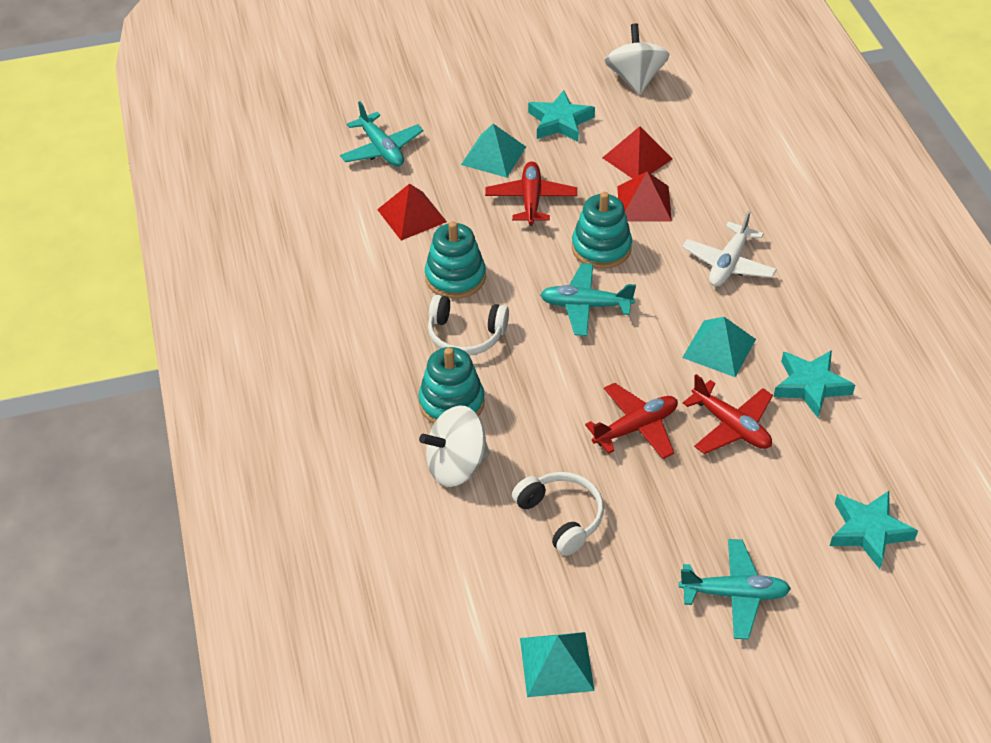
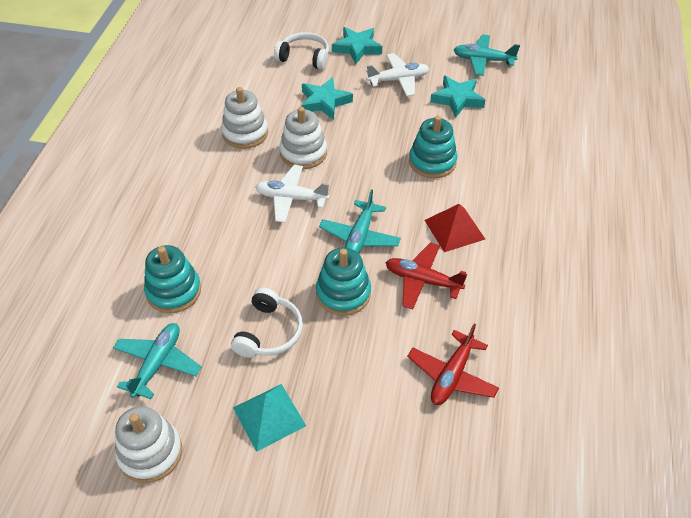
red plane: [485,161,577,226] [585,383,678,459] [683,374,773,454] = 3 -> [386,242,467,309] [407,324,499,405] = 2
red pyramid: [377,184,447,240] [602,126,672,179] [617,172,672,222] = 3 -> [425,204,485,252] = 1
turquoise pyramid: [461,124,526,178] [520,632,594,697] [682,317,756,377] = 3 -> [233,384,306,452] = 1
white plane: [682,210,777,287] = 1 -> [255,165,330,223] [366,53,429,97] = 2
white spinning top: [419,405,490,487] [605,23,669,95] = 2 -> none = 0
white stacking toy: none = 0 -> [115,406,182,483] [221,87,268,149] [280,107,327,169] = 3

